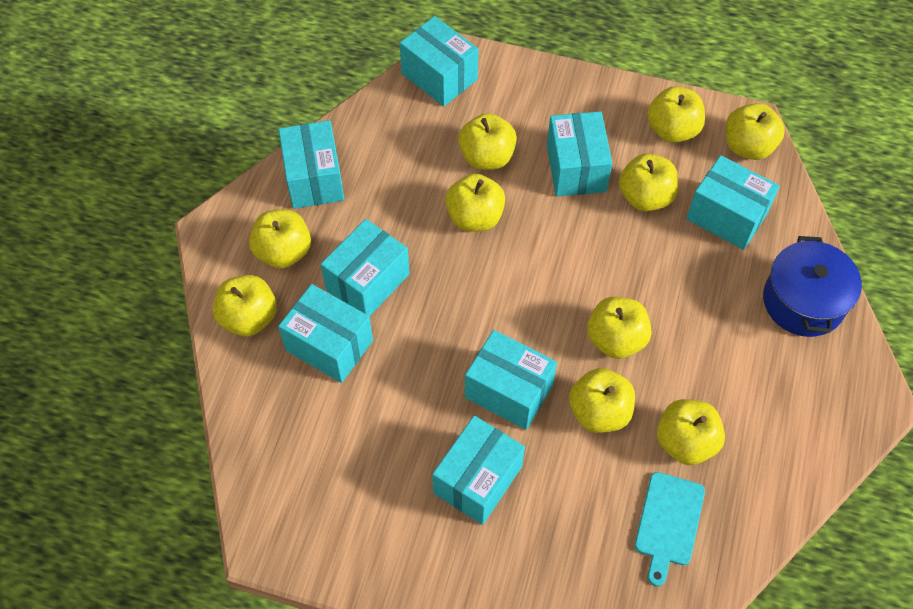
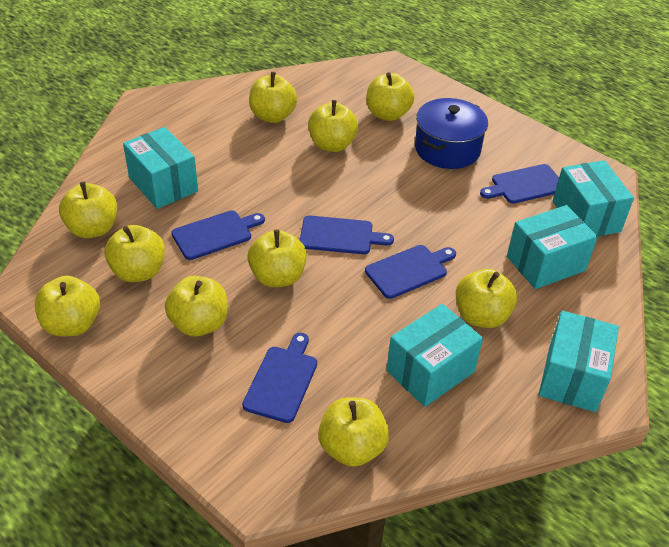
blue cutting board: none = 0 -> [171,210,265,260] [242,333,317,423] [300,216,394,254] [365,245,456,299] [480,164,559,204] = 5
turquoise box: [278,120,344,209] [278,284,373,383] [321,219,410,317] [400,16,478,106] [432,416,525,525] [465,330,557,430] [547,111,613,196] [686,155,780,250] = 8 -> [123,127,198,209] [386,304,483,407] [507,205,598,289] [539,311,619,412] [553,160,634,237] = 5
turquoise cutting board: [635,472,705,586] = 1 -> none = 0

